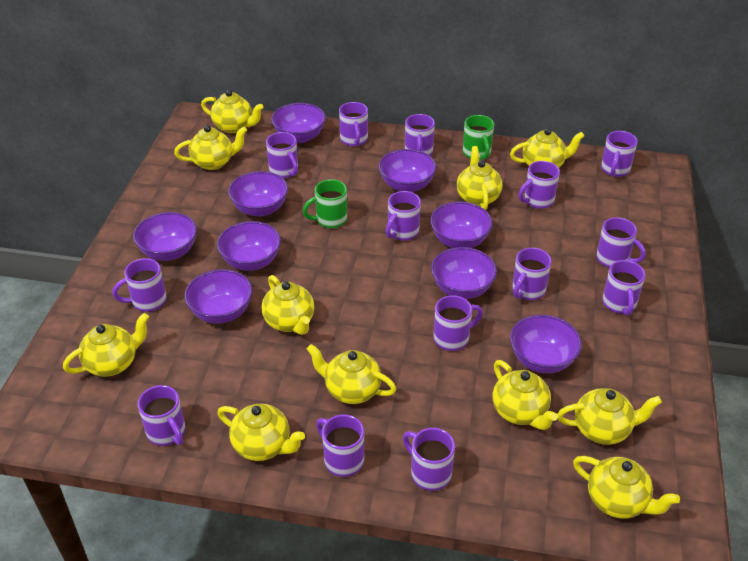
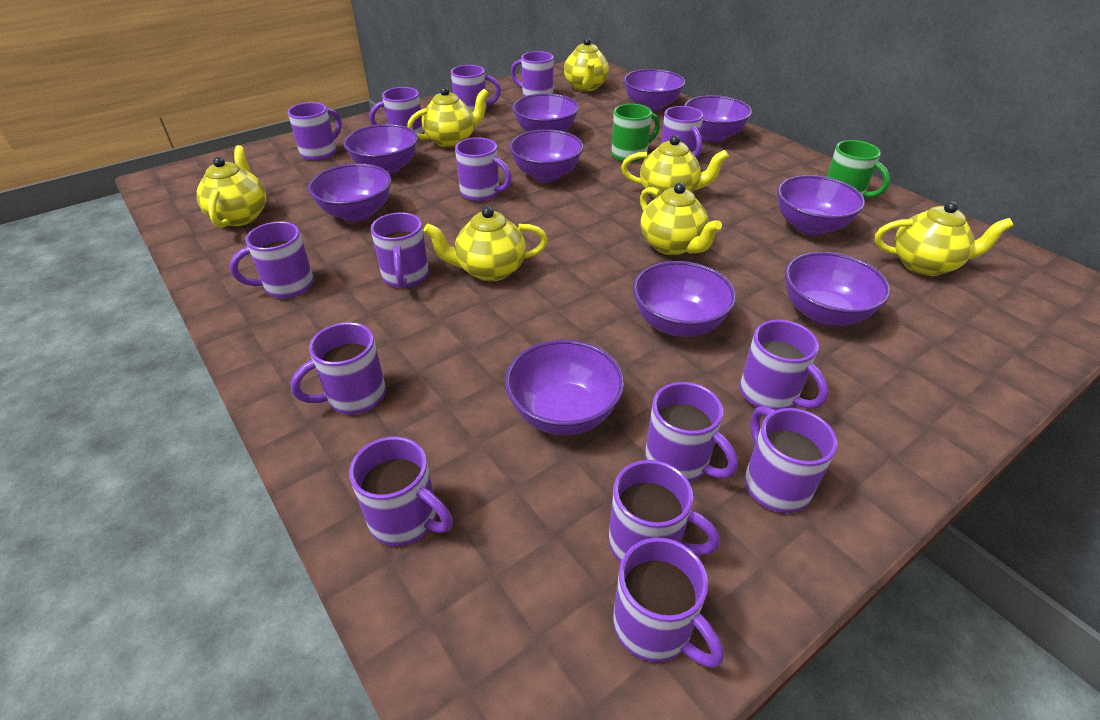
purple bowl: [133,212,197,261] [184,269,252,324] [217,221,281,271] [228,171,288,217] [271,103,326,143] [379,149,436,192] [430,202,493,248] [431,247,497,299] [510,315,582,373] = 9 -> [308,163,391,222] [343,124,418,175] [505,340,624,435] [509,129,583,182] [512,93,579,132] [623,69,685,112] [633,261,736,337] [684,95,752,142] [777,175,865,236] [785,252,890,326] = 10
purple mug: [112,258,167,312] [138,385,185,446] [266,132,298,178] [316,414,364,477] [339,102,368,146] [386,191,421,241] [403,428,455,491] [405,114,435,156] [433,295,483,351] [512,248,552,300] [518,161,560,209] [596,217,646,268] [601,131,638,177] [602,260,645,316] = 14 -> [230,221,314,298] [288,102,342,161] [290,322,386,414] [349,436,453,546] [370,87,424,141] [371,212,429,288] [451,65,501,112] [455,137,512,202] [511,51,554,96] [609,460,720,562] [613,538,724,668] [645,382,738,482] [661,106,703,159] [740,320,829,410] [745,406,837,513] = 15
yellow teapot: [63,313,149,377] [174,125,247,170] [201,90,263,133] [217,404,305,461] [261,275,314,335] [307,344,396,404] [457,146,502,210] [492,360,558,430] [510,128,584,168] [557,388,662,445] [573,456,680,519] = 11 -> [196,145,266,228] [407,87,489,148] [424,206,548,282] [564,38,609,91] [621,135,729,198] [640,183,722,255] [874,201,1014,276] = 7

